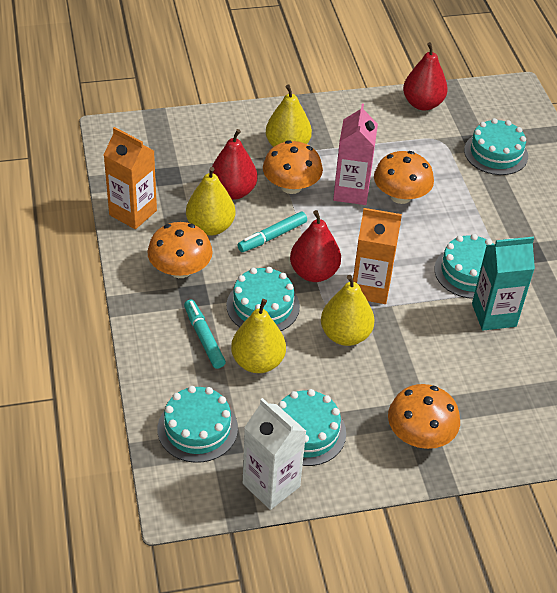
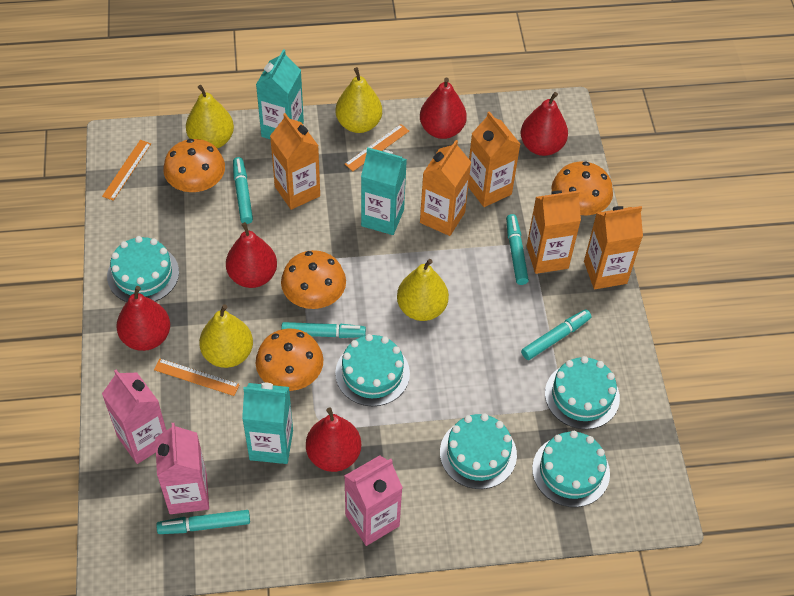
orange carton: [104,127,157,229] [353,208,402,304] = 2 -> [270,113,320,210] [420,140,471,236] [468,111,520,207] [527,190,581,274] [584,206,643,289] = 5
orange ruler: none = 0 -> [102,140,151,201] [154,359,240,396] [345,124,409,171] = 3
pink carton: [333,104,378,205] = 1 -> [102,370,166,464] [155,423,209,514] [344,455,403,546] = 3
red pear: [212,129,257,200] [290,210,341,282] [403,42,448,111] = 3 -> [116,286,170,351] [226,222,277,288] [306,407,361,472] [420,78,467,139] [521,92,568,156] = 5
turquoise carton: [472,237,535,330] = 1 -> [242,383,293,464] [256,49,304,139] [361,147,407,235] = 3
turquoise marker: [184,300,226,369] [238,212,307,252] = 2 -> [156,510,250,534] [233,157,253,224] [281,322,366,338] [506,214,529,285] [521,309,591,360] = 5
white carton: [243,398,306,510] = 1 -> none = 0

